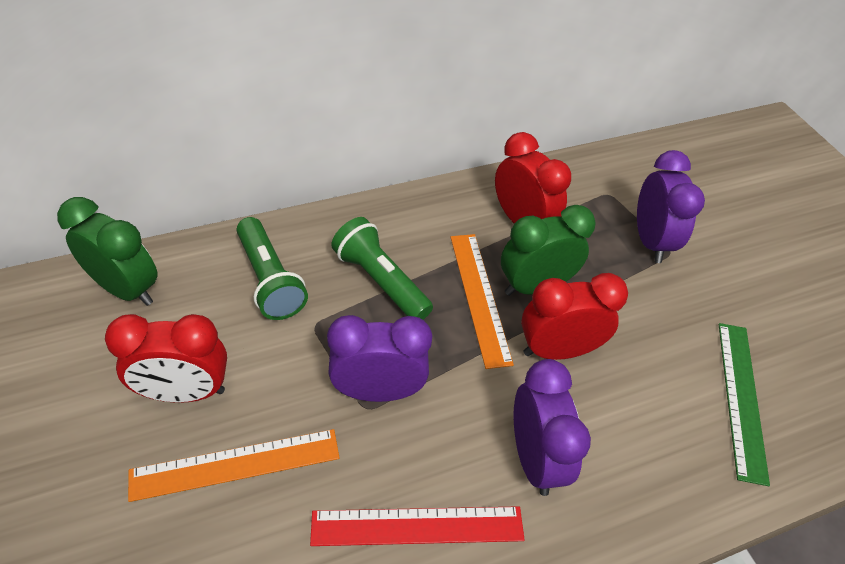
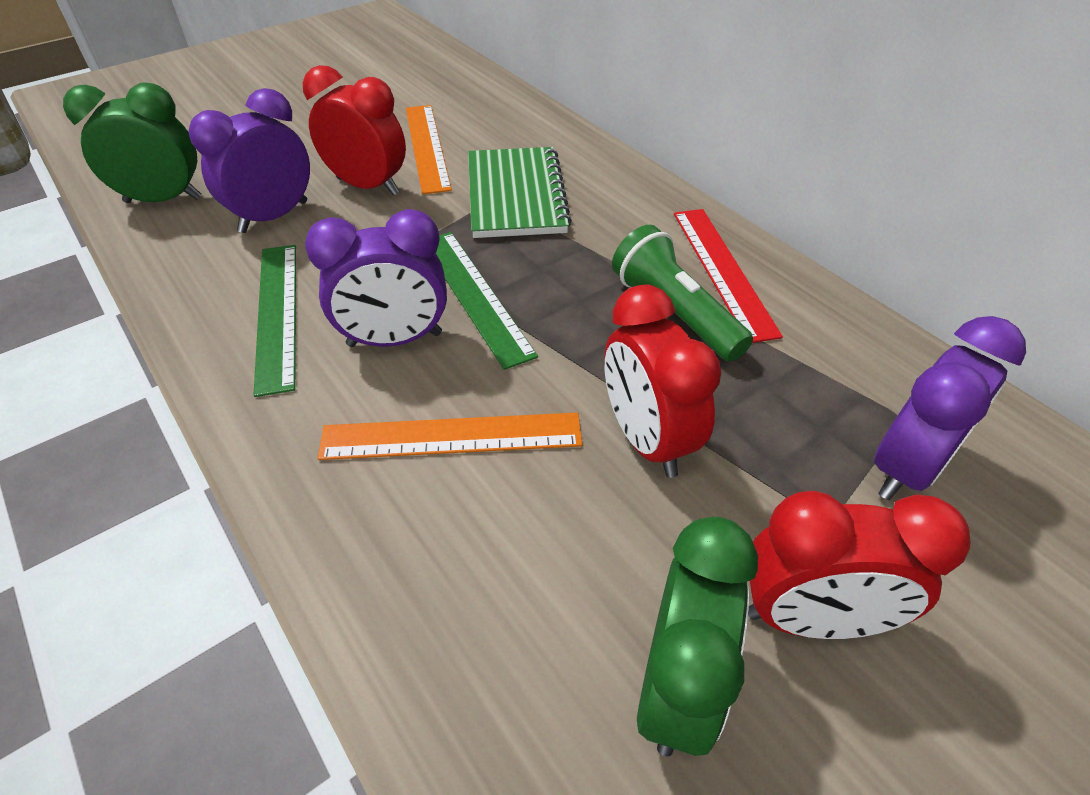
green flashlight: [236,217,308,320] [331,217,433,320] = 2 -> [612,225,753,362] = 1
green notebook: none = 0 -> [468,147,572,238] = 1
green ruler: [719,323,770,486] = 1 -> [254,245,296,397] [436,232,538,370] = 2

